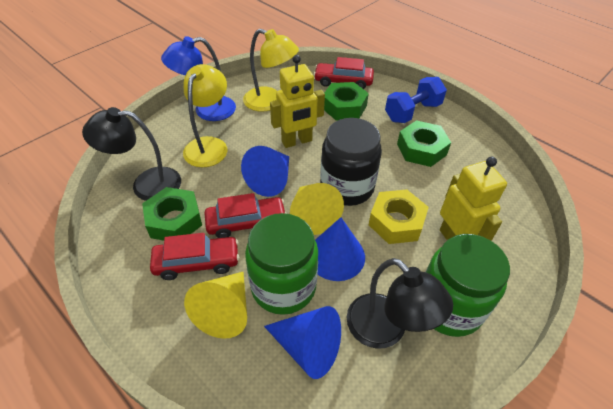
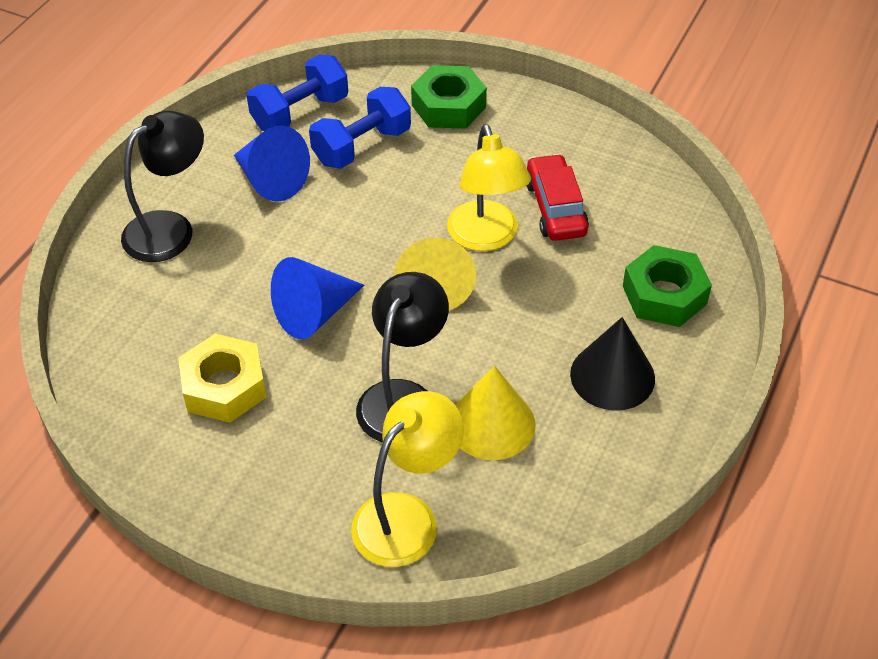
black cone: none = 0 -> [570,317,655,411] = 1
black jar: [320,118,382,206] = 1 -> none = 0
blue cone: [241,146,289,197] [264,306,341,379] [315,217,365,281] = 3 -> [234,126,310,202] [271,257,364,339] = 2
blue dumbbell: [385,77,447,123] = 1 -> [247,55,348,131] [309,87,411,169] = 2
blue lamp: [161,36,236,121] = 1 -> none = 0
green jar: [245,213,318,315] [426,234,510,337] = 2 -> none = 0
green nut: [142,187,202,241] [324,82,369,120] [397,120,451,167] = 3 -> [411,65,487,129] [623,245,712,327] = 2
red car: [150,233,239,280] [204,193,287,238] [314,57,374,89] = 3 -> [526,154,589,241] = 1
yellow robot: [270,55,325,148] [440,157,507,241] = 2 -> none = 0

